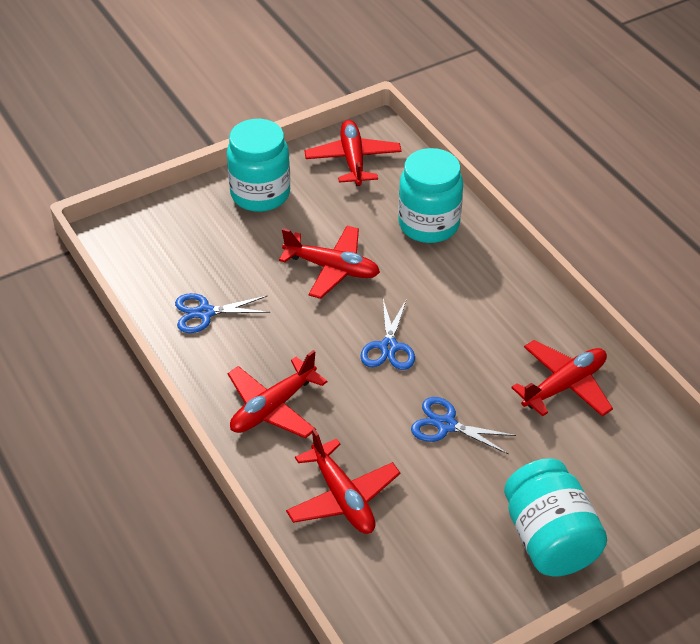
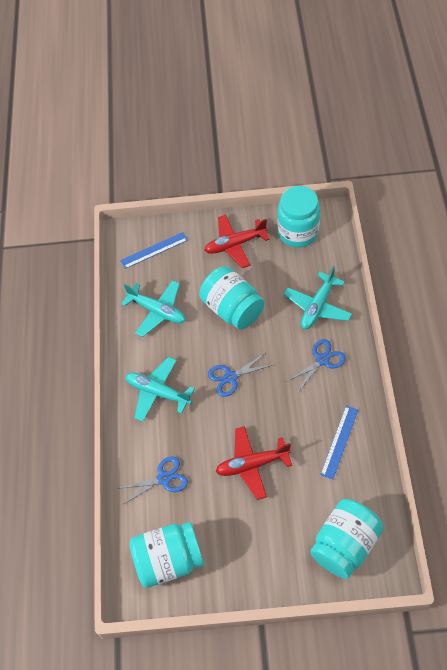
blue ruler: none = 0 -> [120,232,188,269] [320,406,358,480] = 2
red plane: [228,350,327,438] [279,225,380,299] [286,428,400,534] [304,120,402,186] [511,340,613,417] = 5 -> [204,215,270,268] [216,426,292,500] = 2
turquoise jar: [227,119,290,212] [398,148,463,243] [504,458,607,576] = 3 -> [130,522,204,588] [199,266,265,330] [277,186,320,248] [310,499,383,579] = 4
turquoise plane: none = 0 -> [121,280,186,337] [126,357,195,422] [284,266,352,329] = 3

